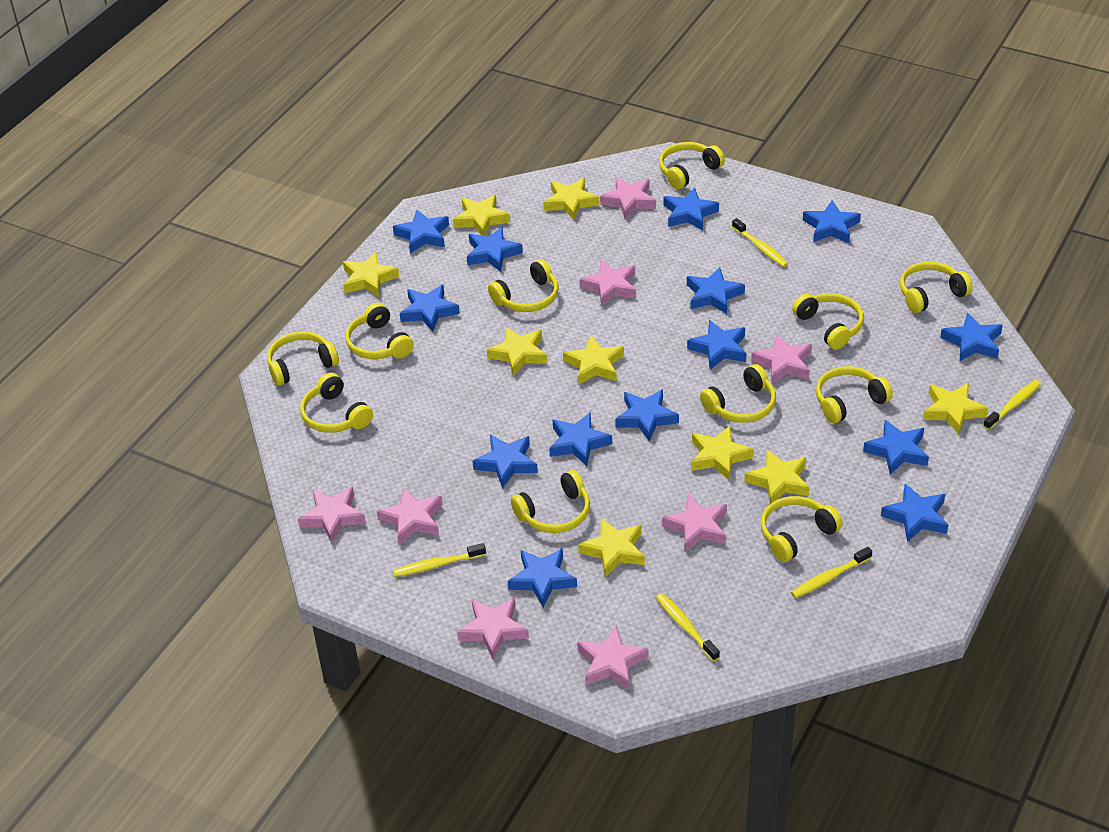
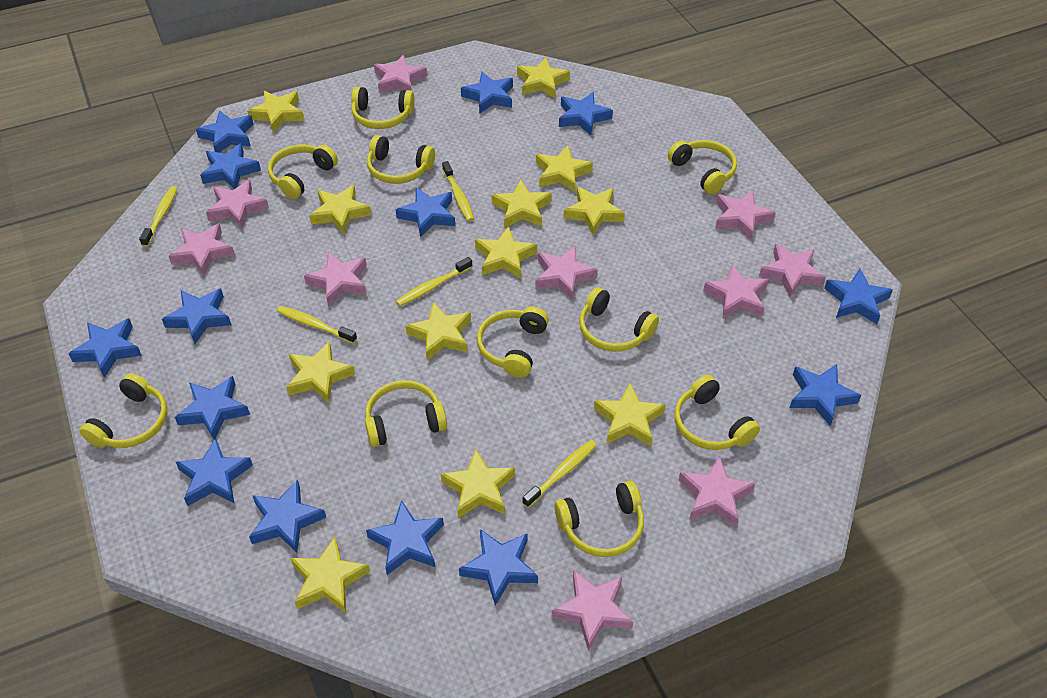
pink star: [298,487,366,543] [377,487,442,545] [457,598,529,659] [577,626,649,690] [580,260,636,307] [600,177,656,220] [662,494,727,552] [751,334,812,384] = 8 -> [169,223,235,276] [206,179,269,229] [304,252,367,306] [374,55,427,93] [535,246,598,300] [552,570,633,651] [679,456,755,527] [703,264,769,318] [715,191,776,240] [759,244,826,297] = 10
yellow headphones: [267,331,339,386] [300,373,373,433] [345,303,414,359] [488,259,559,312] [511,470,590,533] [659,142,725,189] [700,364,776,423] [761,496,842,562] [792,293,864,350] [816,366,893,423] [900,262,973,313] = 11 -> [80,373,167,448] [268,144,338,199] [351,87,415,129] [365,380,447,447] [367,135,435,184] [477,307,549,378] [554,481,644,557] [579,287,659,352] [668,140,737,194] [675,375,760,450] = 10
yellow star: [343,252,399,297] [453,194,510,236] [487,327,547,376] [543,178,599,220] [563,335,624,385] [578,518,645,578] [691,426,754,481] [744,450,810,504] [923,383,988,434] = 9 -> [247,91,304,133] [286,341,355,403] [291,537,370,613] [309,185,371,234] [405,302,471,360] [441,449,515,518] [475,226,537,278] [492,180,551,228] [517,58,570,98] [536,146,593,192] [564,186,625,235] [594,383,666,446] = 12

